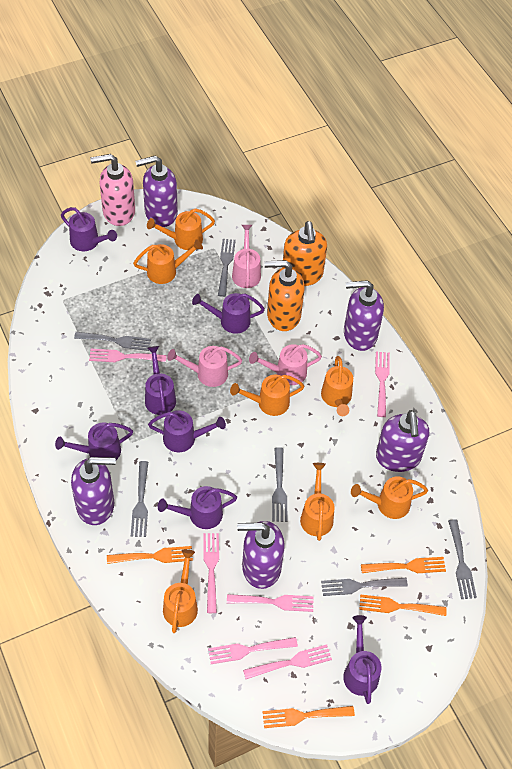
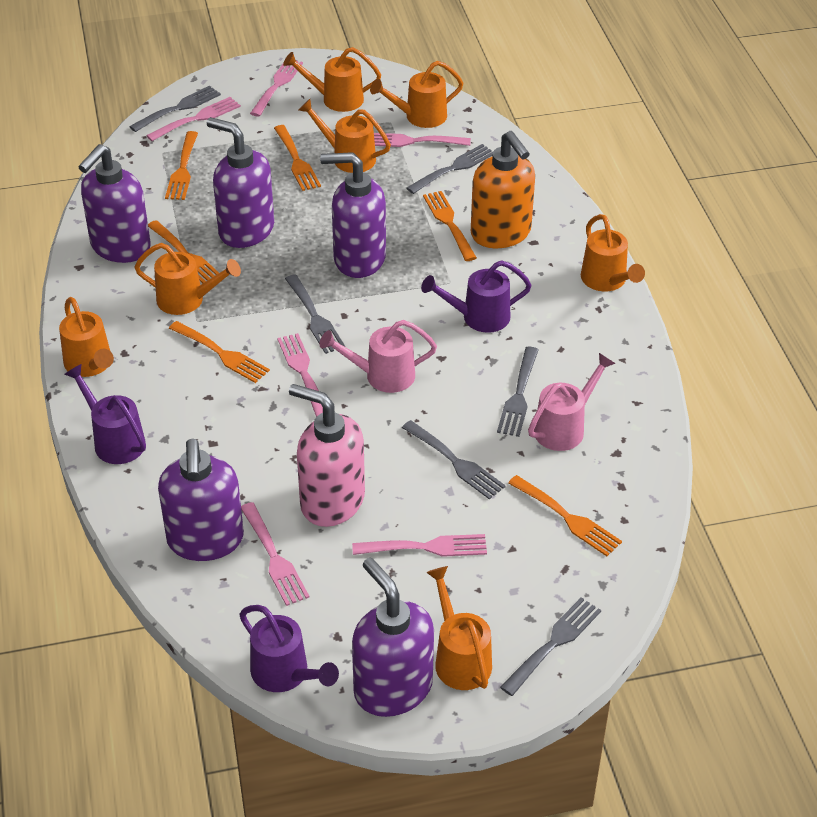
orange fork: [107,546,193,564] [262,706,355,728] [359,594,447,616] [361,557,446,573] = 4 -> [148,220,219,283] [165,131,198,200] [169,321,270,383] [274,125,321,191] [423,191,477,261] [508,475,622,556] = 6
orange soap dispenser: [264,260,305,331] [282,221,327,286] = 2 -> [471,131,535,248] = 1
pink watering can: [167,346,242,387] [232,225,261,288] [249,344,322,385] = 3 -> [319,320,437,393] [528,353,616,451] = 2
purple watering can: [55,423,133,460] [61,207,117,251] [145,346,176,415] [148,410,226,452] [158,486,237,529] [192,293,265,334] [343,615,381,704] = 7 -> [64,364,146,464] [239,605,339,692] [421,260,532,333] = 3

